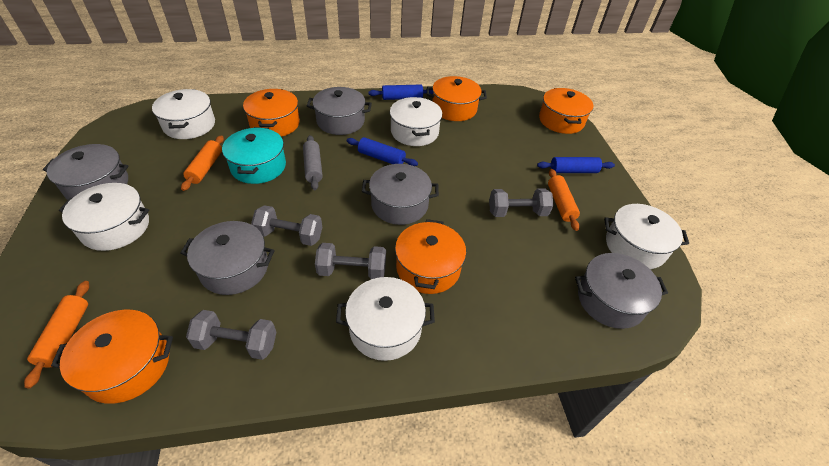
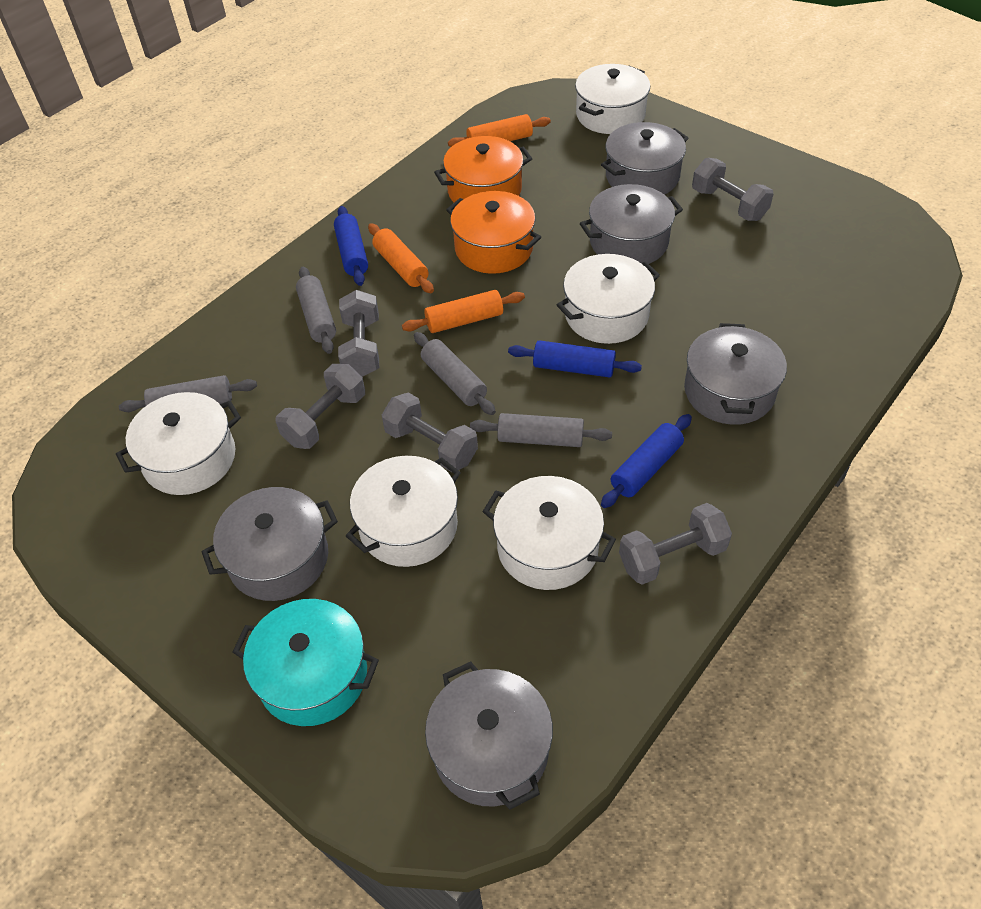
grey dumbbell: [186,310,276,360] [251,205,322,246] [315,243,386,279] [489,189,554,217] = 4 -> [276,364,365,449] [338,290,379,377] [382,392,478,472] [619,503,732,585] [692,158,774,221] = 5
grey rolling pin: [303,135,323,190] = 1 -> [119,375,257,412] [296,267,336,354] [414,332,496,415] [470,413,612,447] = 4
orange pot: [51,310,173,403] [243,89,300,137] [395,219,466,294] [427,76,487,121] [539,88,593,134] = 5 -> [434,136,532,202] [446,191,541,274] = 2

